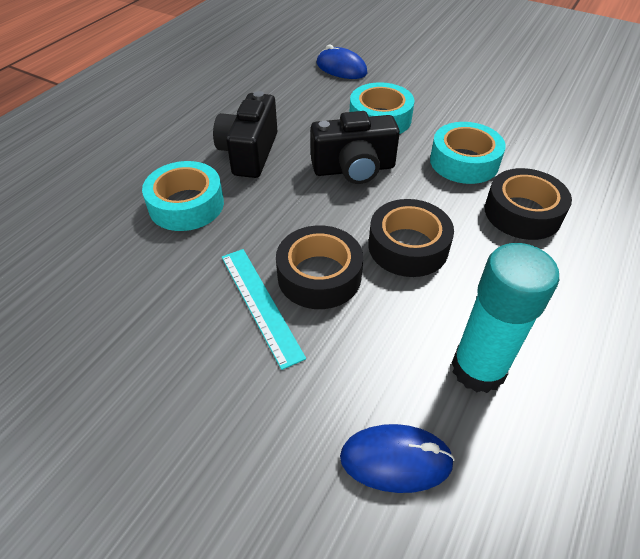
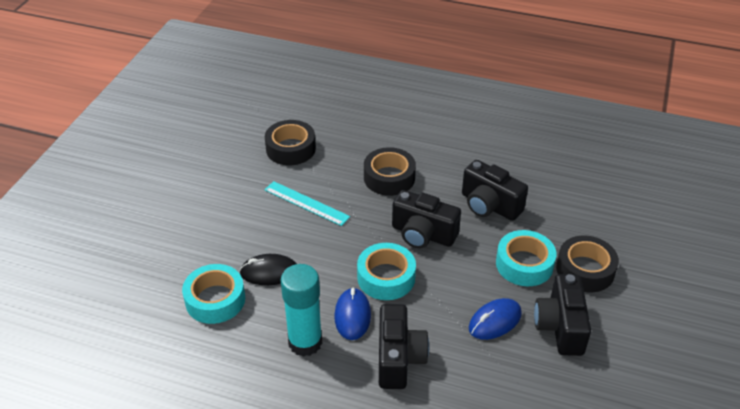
black camera: [213,91,278,178] [311,111,400,184] = 2 -> [379,304,429,389] [392,190,461,248] [462,160,528,221] [534,274,591,356] = 4
black mouse: none = 0 -> [239,254,297,285] = 1

